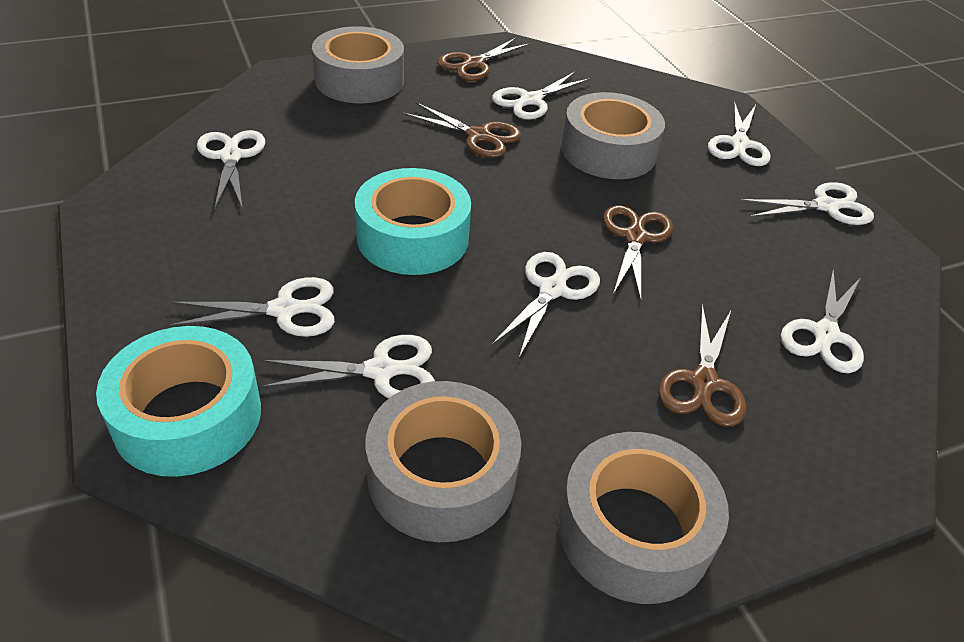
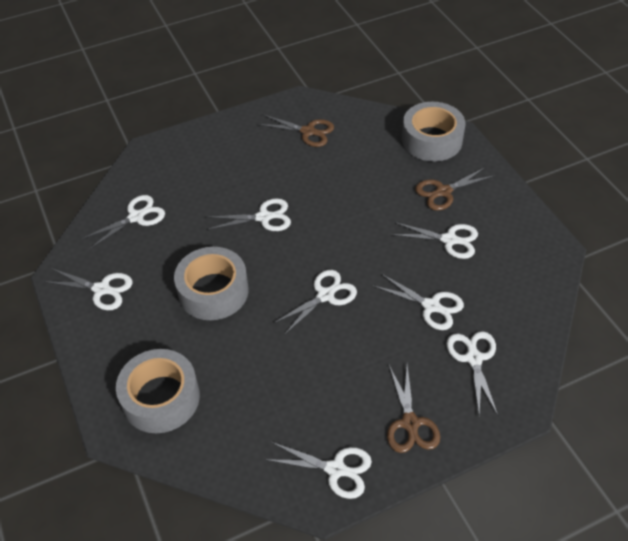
brown scissors: [403,102,521,158] [437,37,531,81] [603,205,673,301] [658,304,747,427] = 4 -> [257,114,334,147] [387,365,440,453] [415,167,495,211] = 3
grey tape: [312,26,404,103] [366,381,521,542] [558,432,729,604] [561,92,665,179] = 4 -> [116,349,200,433] [174,247,249,320] [402,102,465,161] = 3
turquoise tape: [96,326,261,477] [355,168,471,275] = 2 -> none = 0

